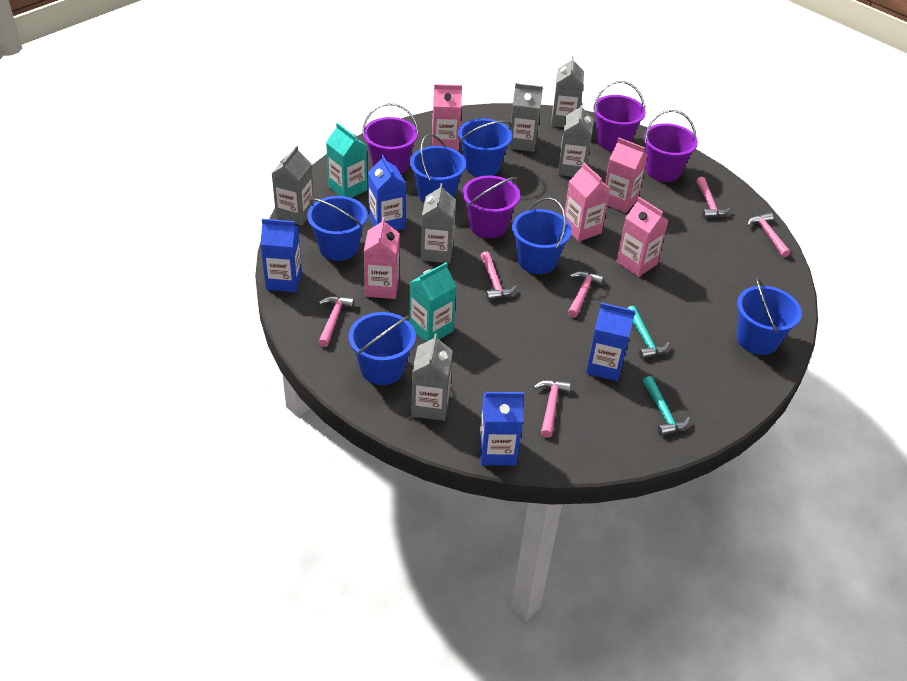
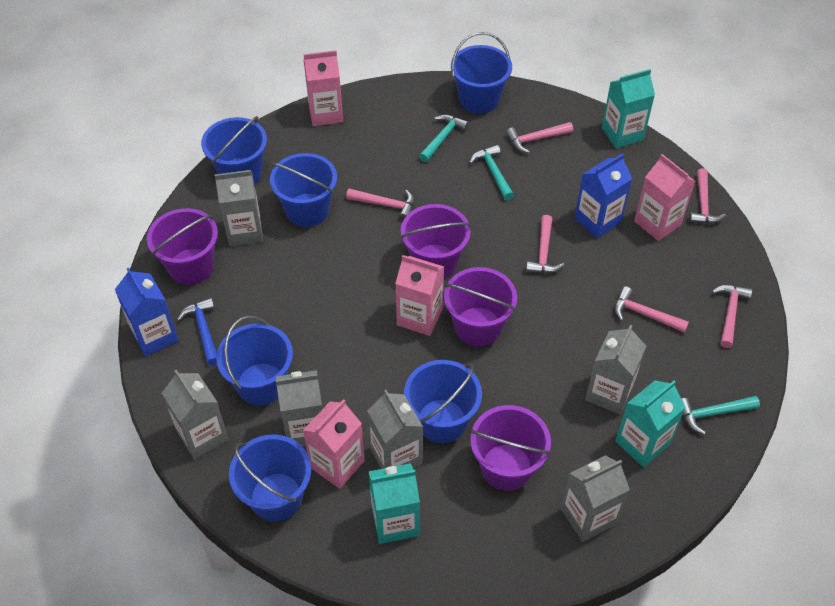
blue carton: [260,219,302,292] [368,154,406,230] [479,392,524,466] [586,303,636,381] = 4 -> [115,267,179,357] [574,153,632,238] = 2
blue hammer: none = 0 -> [177,298,217,365] = 1
pink carton: [364,217,399,299] [432,84,462,151] [564,162,610,242] [605,138,648,213] [616,197,668,277] = 5 -> [303,399,365,489] [304,50,343,126] [395,255,444,336] [634,154,695,241] = 4
turquoise carton: [326,123,367,198] [409,262,457,342] = 2 -> [368,463,420,544] [602,69,655,148] [615,380,686,467] = 3
turquoise hammer: [627,306,670,359] [643,376,691,436] = 2 -> [419,114,469,162] [469,145,514,200] [682,396,760,435] = 3

